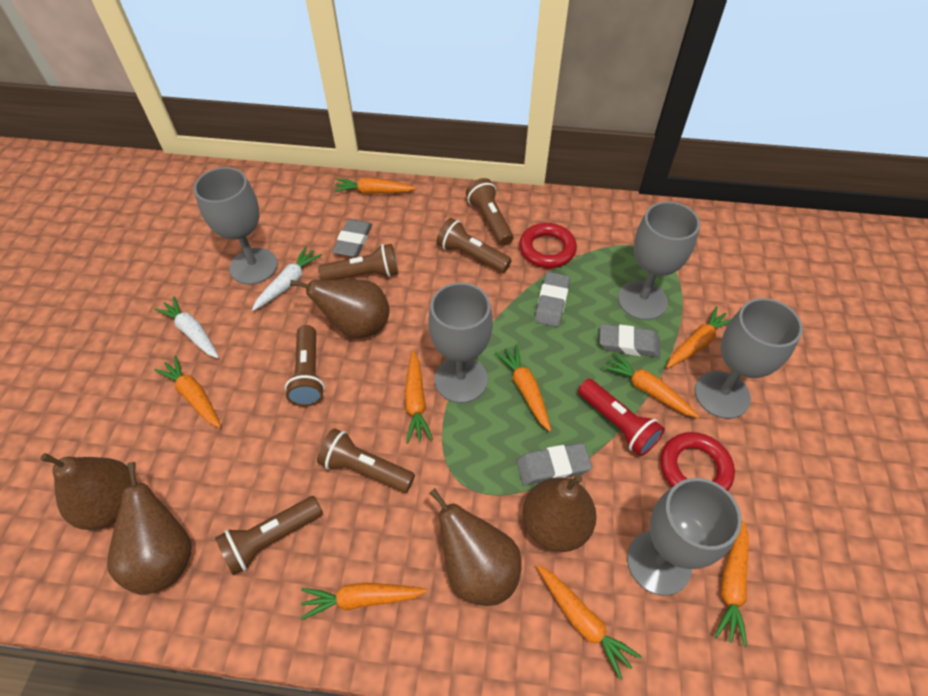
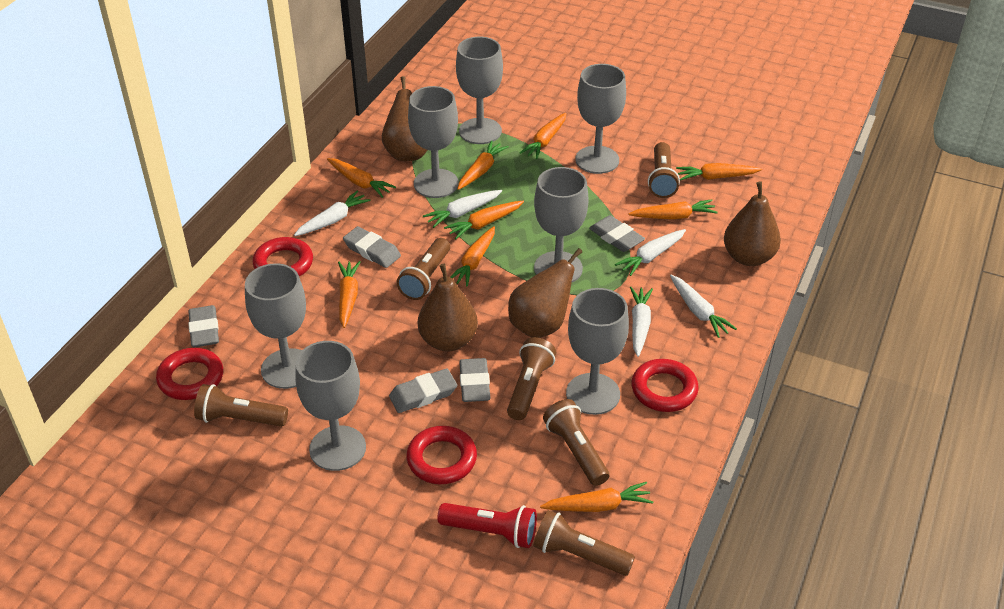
brown pear: [40,453,132,530] [107,462,192,595] [290,279,390,338] [429,488,522,606] [523,474,597,552] = 5 -> [382,76,427,161] [418,264,478,352] [508,248,582,338] [724,182,781,266] = 4
grey eraser: [332,219,372,257] [517,443,592,485] [535,272,570,327] [599,324,660,357] = 4 -> [188,305,219,347] [343,226,401,268] [389,369,457,413] [459,358,490,402] [589,215,645,252] = 5
grey goblet: [194,167,278,285] [429,283,493,403] [618,201,700,320] [627,478,742,596] [695,298,803,419] = 5 -> [245,263,306,389] [295,341,366,471] [408,86,459,198] [456,37,503,144] [534,167,589,283] [566,288,629,415] [575,64,626,174] = 7
red ring: [519,223,577,268] [660,432,735,491] = 2 -> [156,348,223,400] [253,237,313,276] [406,426,477,484] [631,359,699,412] = 4
white carrot: [154,296,219,358] [252,247,322,311] = 2 -> [294,191,371,236] [423,190,502,228] [615,229,686,276] [630,287,653,357] [670,275,737,338] = 5

